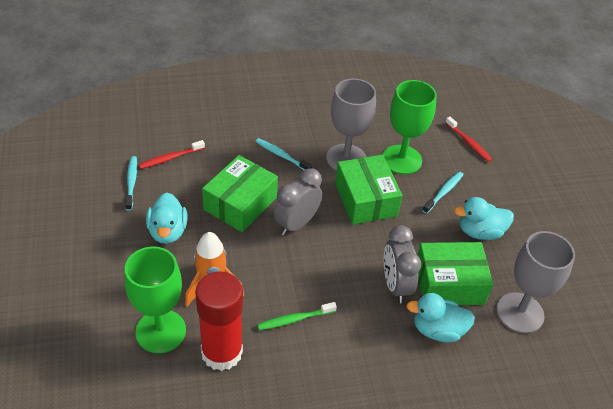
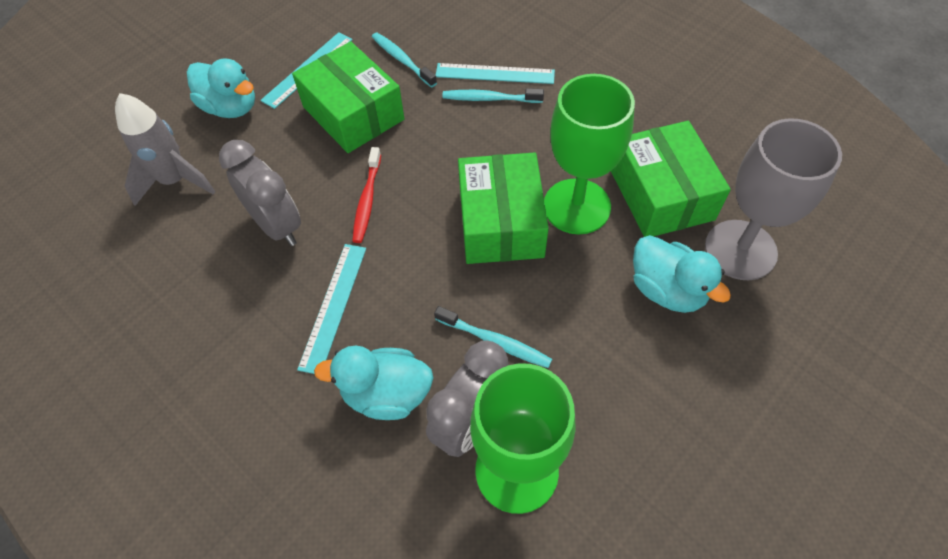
green toothbrush: [257,302,337,330] = 1 -> none = 0
grey goblet: [326,79,376,171] [497,231,575,333] = 2 -> [705,118,842,280] = 1
grey rocket: none = 0 -> [115,93,216,206] = 1
orange rocket: [185,232,244,307] = 1 -> none = 0
red glue stick: [195,271,243,371] = 1 -> none = 0
red toothbrush: [139,140,205,169] [446,117,492,162] = 2 -> [352,147,381,243] = 1
turquoise ruler: none = 0 -> [260,32,353,109] [297,244,366,374] [436,63,555,84] = 3

